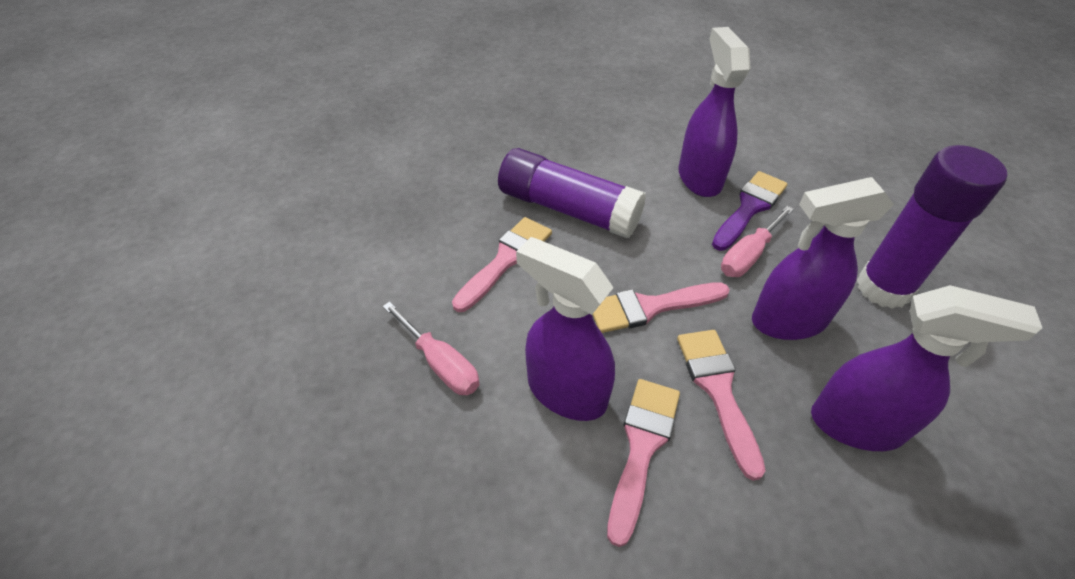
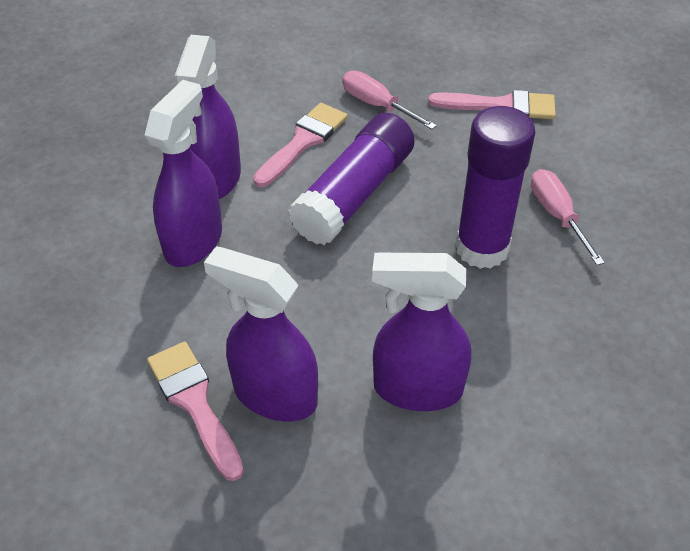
pink brush: [452,217,552,312] [592,282,730,333] [607,379,680,547] [677,330,766,481] = 4 -> [147,342,244,481] [253,103,347,187] [428,90,556,119] = 3
purple brush: [712,171,787,251] = 1 -> none = 0

